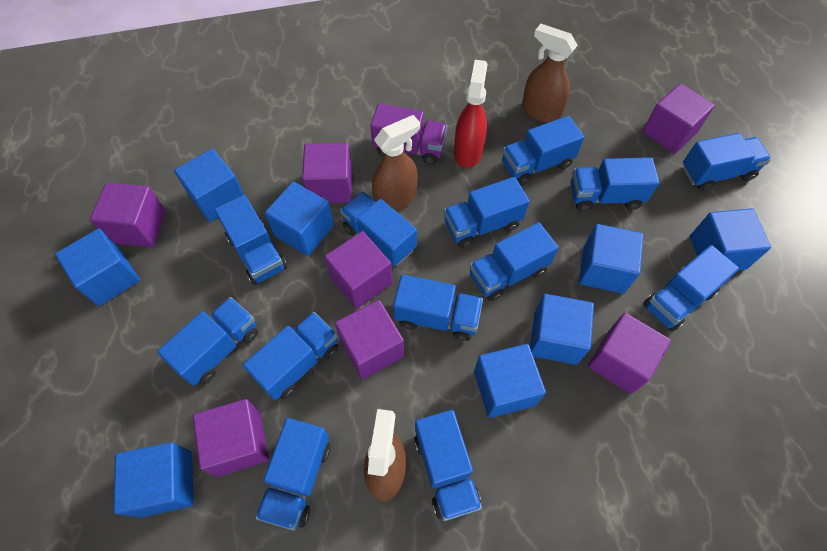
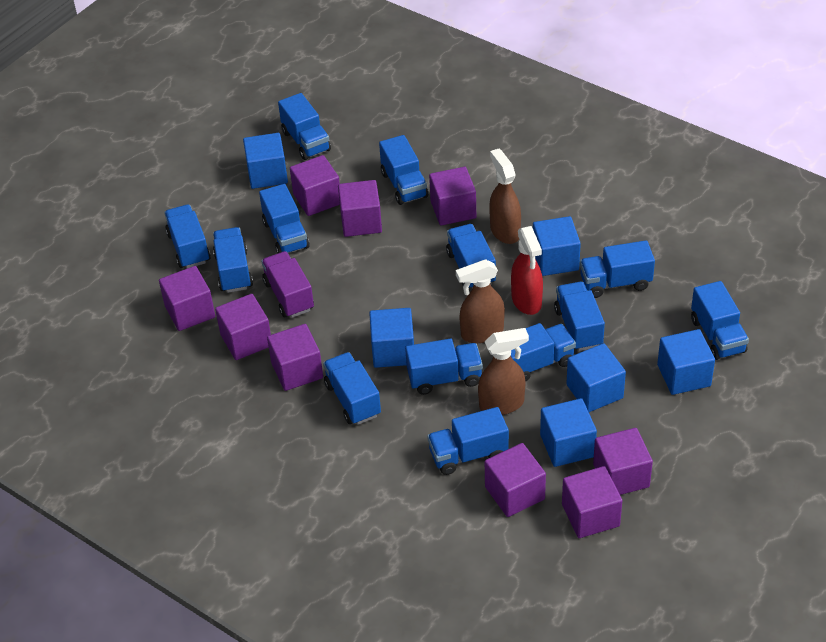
blue cube: [55,228,140,306] [113,442,194,518] [174,149,244,222] [265,182,334,256] [474,344,546,418] [530,294,594,365] [579,224,643,294] [690,208,771,270] = 8 -> [243,133,288,189] [369,308,414,368] [533,216,581,276] [540,398,597,467] [566,343,626,412] [657,329,715,395] = 6
purple cube: [90,183,166,247] [193,399,269,477] [302,143,352,203] [324,231,393,309] [335,300,404,379] [588,313,671,394] [642,83,715,154] = 7 -> [159,266,215,331] [215,294,271,360] [267,324,323,391] [290,155,340,216] [338,180,382,237] [429,167,476,226] [485,443,546,517] [562,466,622,538] [593,428,653,495] = 9

